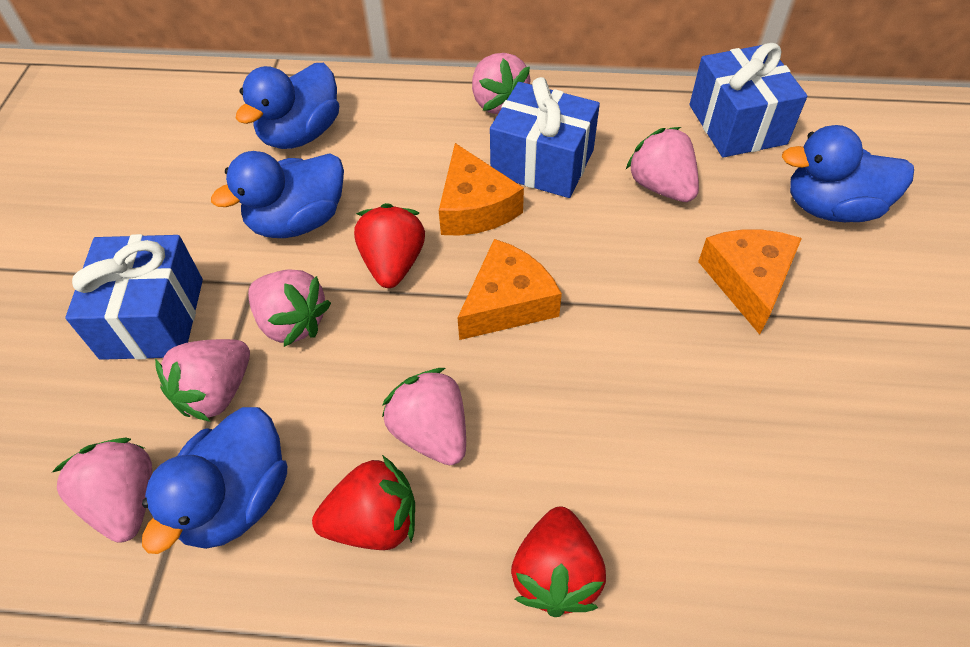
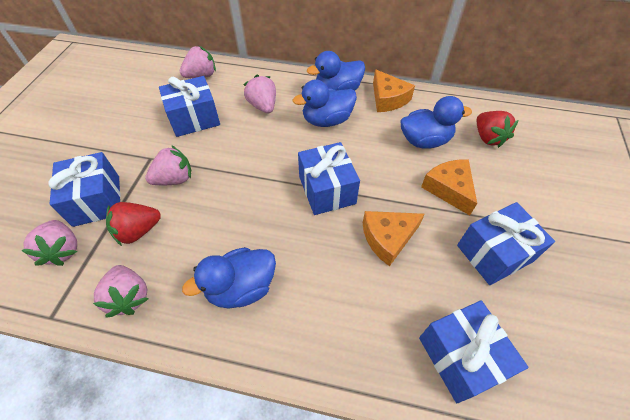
blue gift: [65,234,203,360] [490,77,600,198] [689,43,807,158] = 3 -> [48,152,121,227] [159,76,220,137] [298,142,360,215] [419,300,528,403] [457,202,555,285] = 5
pink strawberry: [51,437,152,543] [155,339,250,422] [248,269,331,347] [382,368,466,465] [472,53,531,114] [626,127,699,202] = 6 -> [21,220,78,266] [93,265,149,318] [145,145,191,185] [180,46,216,78] [243,75,276,113] = 5
red strawberry: [312,455,415,550] [354,203,425,288] [511,507,606,617] = 3 -> [106,202,161,246] [477,111,518,148] = 2

